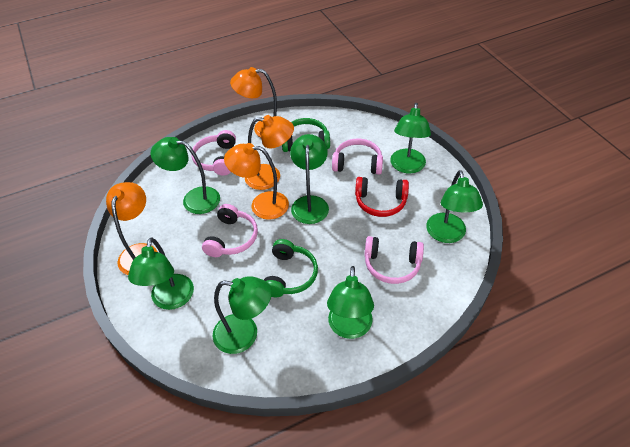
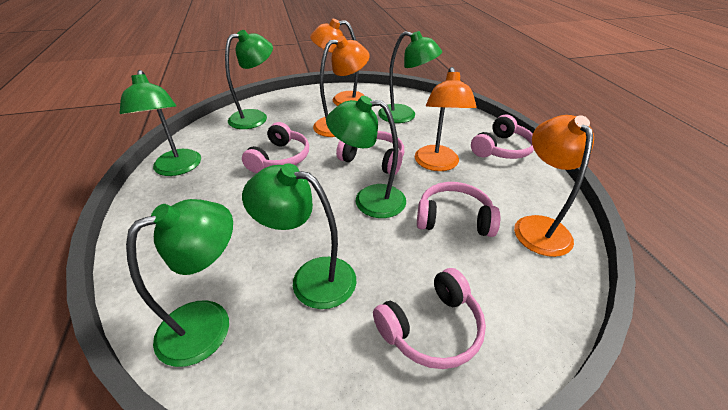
green headphones: [264,239,318,297] [282,118,330,152] = 2 -> none = 0
green lamp: [128,237,194,310] [151,137,220,214] [213,276,272,354] [290,134,329,224] [327,266,374,339] [390,103,431,173] [426,170,483,243] = 7 -> [120,70,201,176] [126,199,233,367] [225,30,273,129] [242,163,357,309] [326,96,406,218] [378,31,442,123] = 6
pink headphones: [192,130,236,176] [202,204,258,257] [332,139,383,175] [364,236,424,284] = 4 -> [242,122,309,173] [336,131,404,175] [373,268,486,369] [417,182,500,237] [471,115,534,159] = 5
red headphones: [355,177,409,217] = 1 -> none = 0

